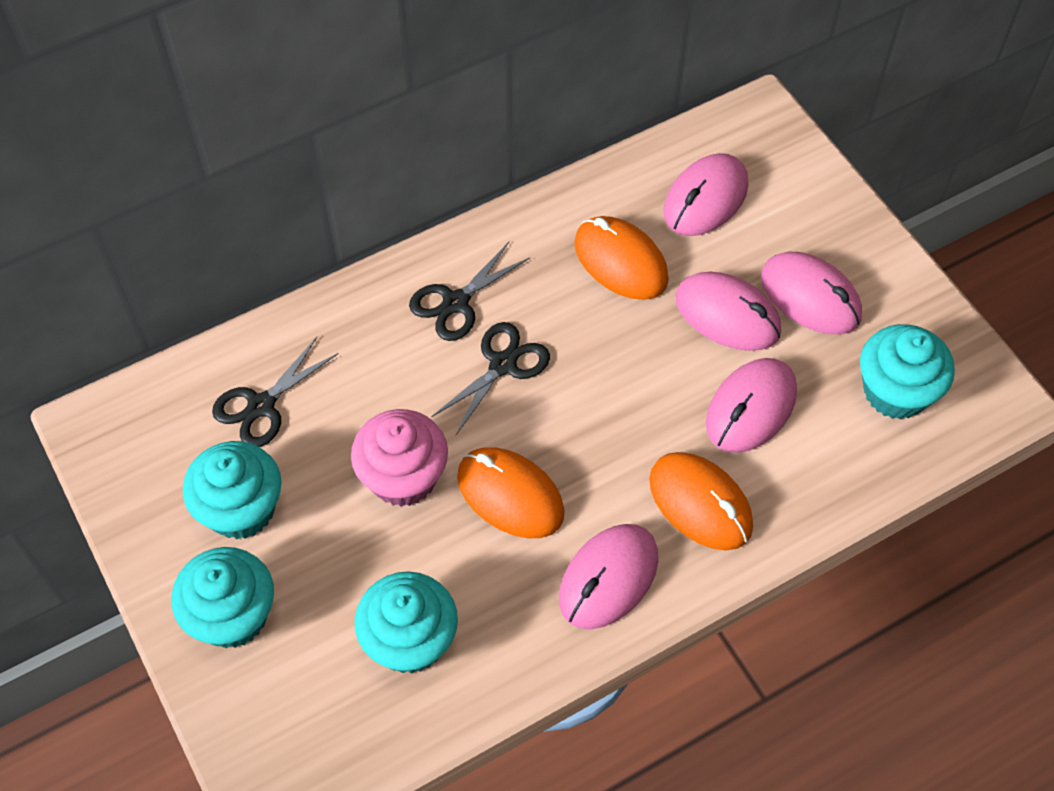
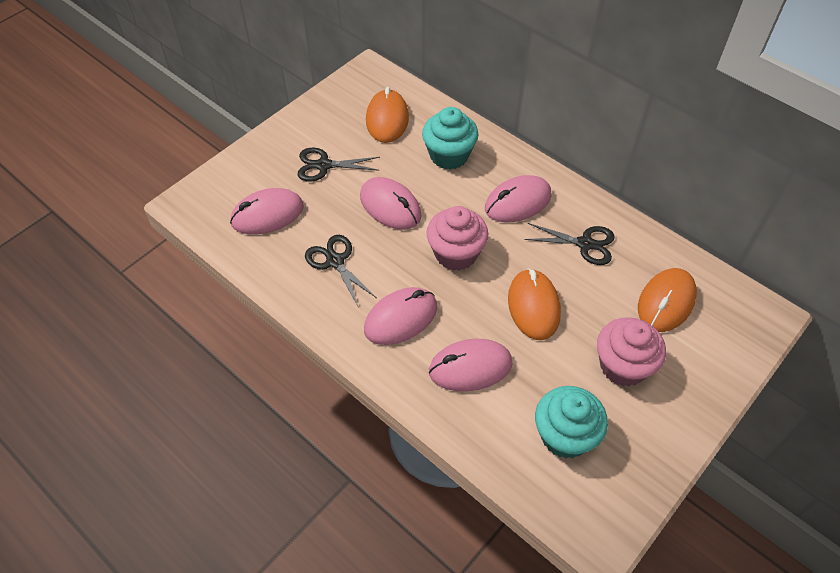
pink cupcake: [351,409,448,507] = 1 -> [426,206,488,271] [597,317,666,386] = 2
turquoise cupcake: [171,547,274,648] [183,441,282,539] [355,571,458,673] [860,324,955,419] = 4 -> [422,107,478,170] [535,386,608,458] = 2

